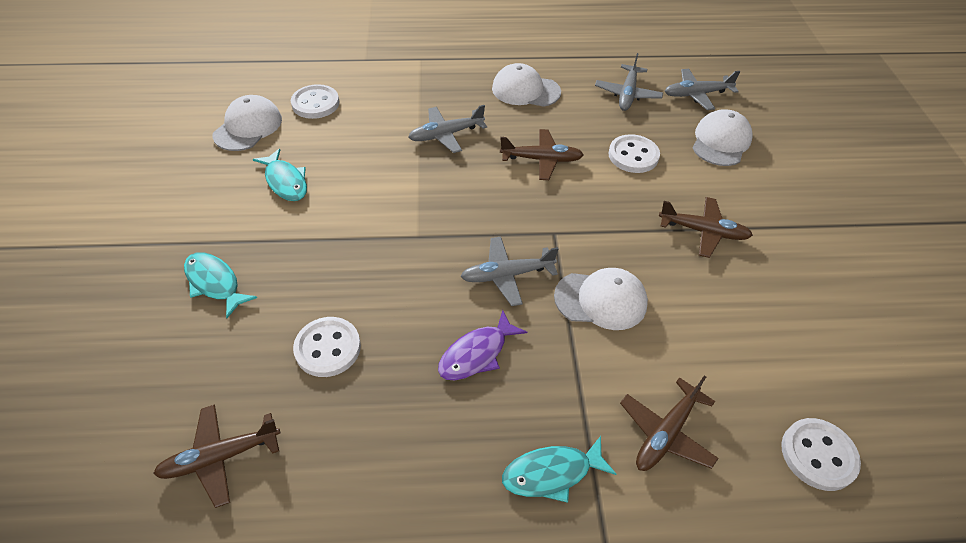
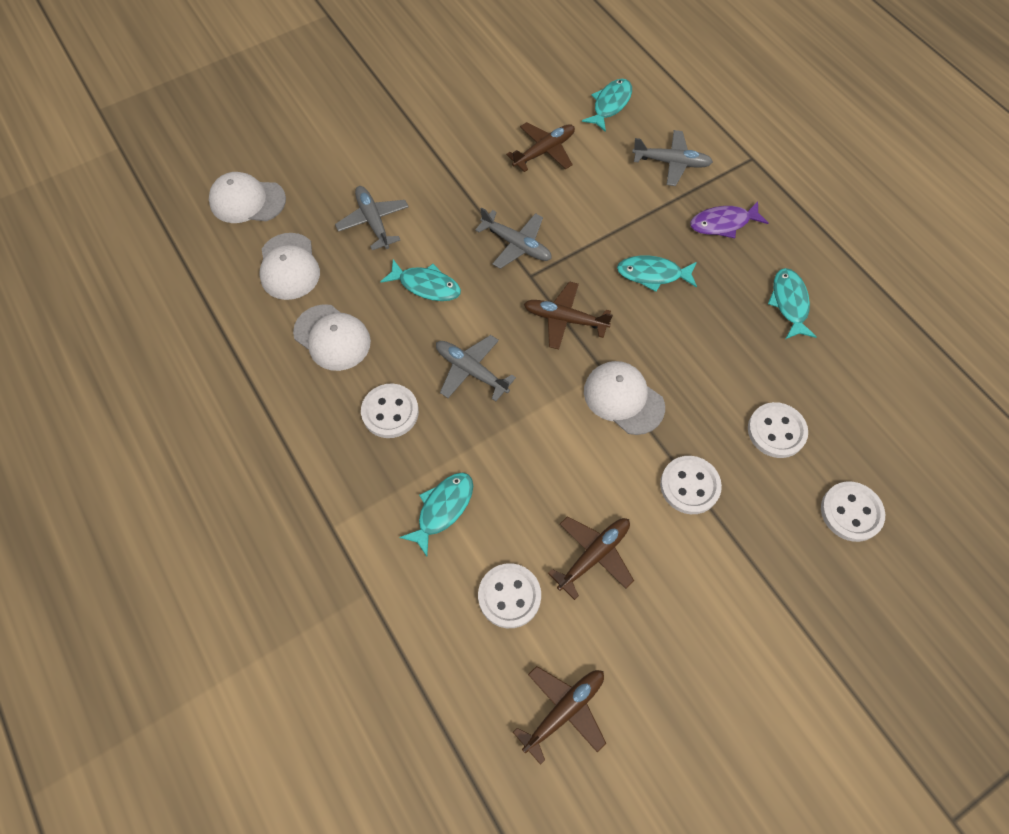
turquoise fish: [184,252,257,318] [253,148,307,201] [502,436,617,503] = 3 -> [380,259,461,301] [399,473,473,556] [582,79,632,132] [617,256,697,292] [768,268,817,339] = 5
white button: [291,84,339,119] [293,317,361,377] [608,134,660,173] [781,418,861,491] = 4 -> [361,383,419,438] [478,563,541,628] [660,456,722,514] [748,402,808,458] [821,482,885,542] = 5

